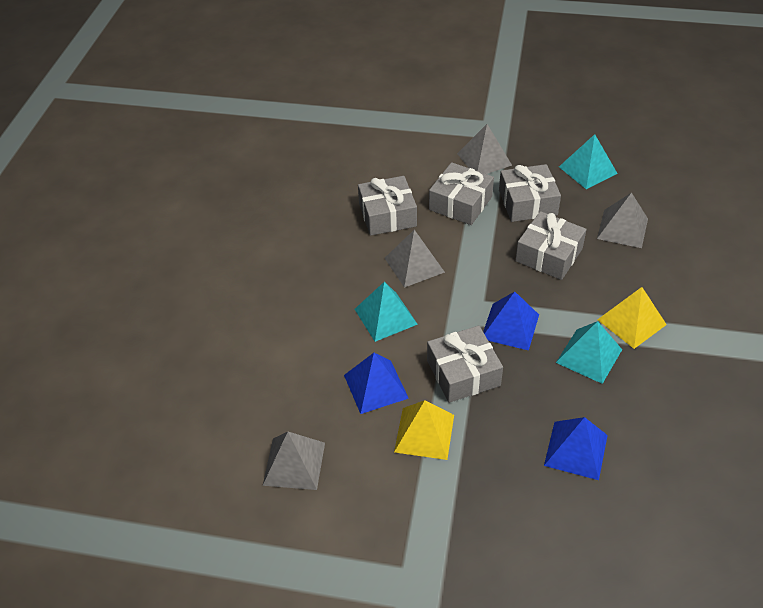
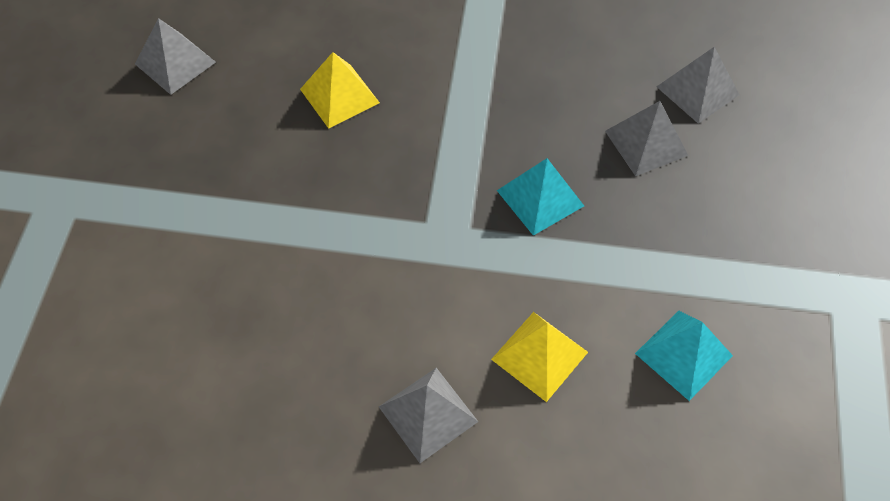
blue pyramid: [344,353,409,414] [483,292,539,351] [544,417,608,480] = 3 -> none = 0
grey gift: [358,176,417,236] [427,326,503,403] [429,162,494,225] [499,164,561,222] [515,211,587,280] = 5 -> none = 0
turquoise pyramid: [355,282,418,342] [556,321,622,384] [559,134,618,189] = 3 -> [497,158,584,236] [635,311,733,401] = 2

